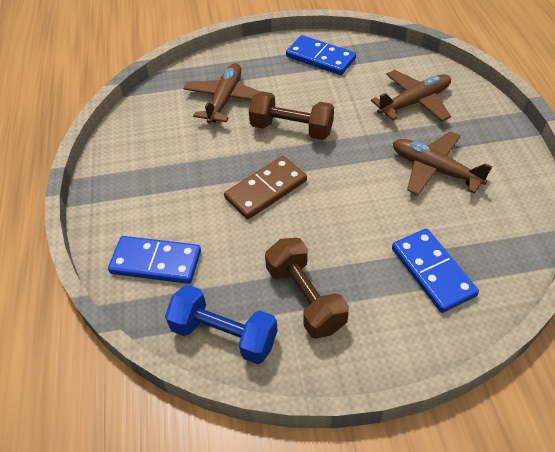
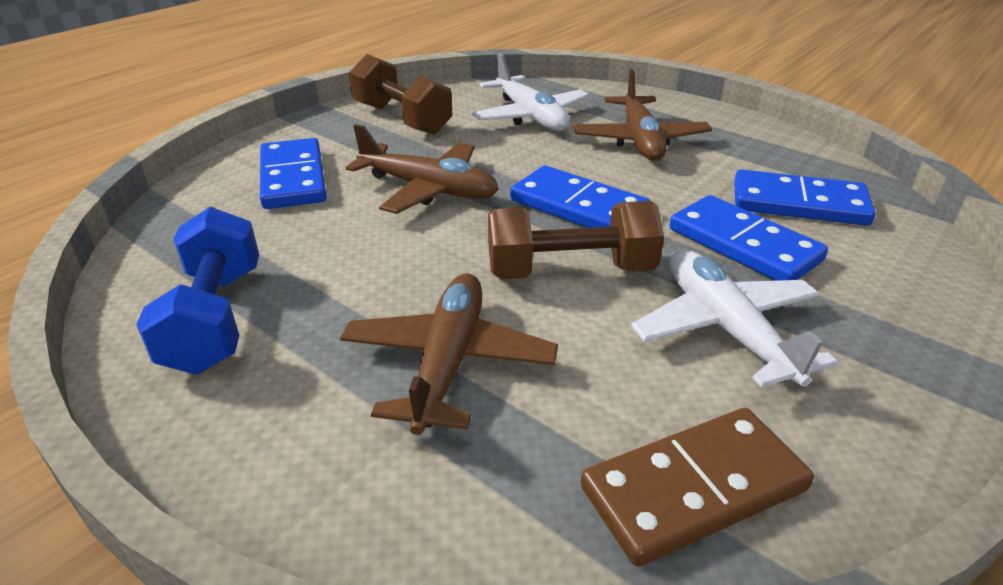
blue domino: [108,236,201,284] [286,35,356,75] [392,228,479,313] = 3 -> [260,138,327,209] [510,166,650,228] [670,195,828,281] [734,169,876,226] = 4
white plane: none = 0 -> [472,53,590,131] [631,249,838,388] = 2

